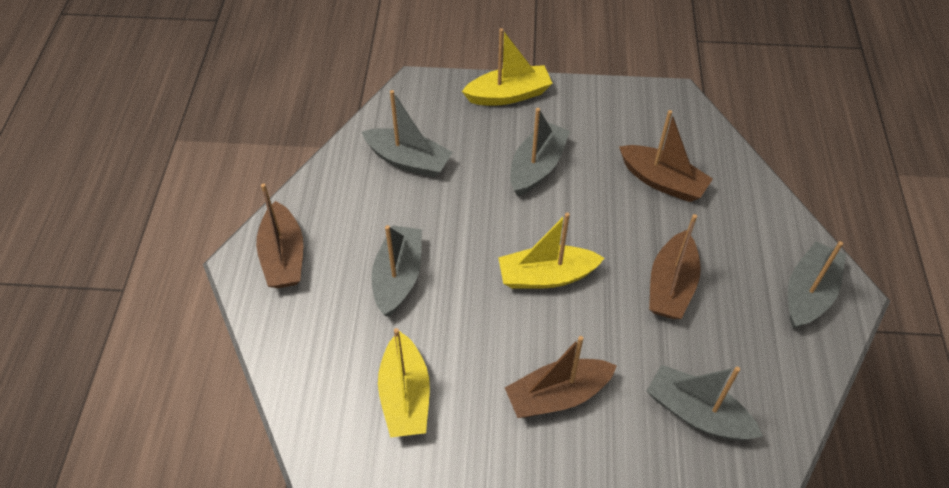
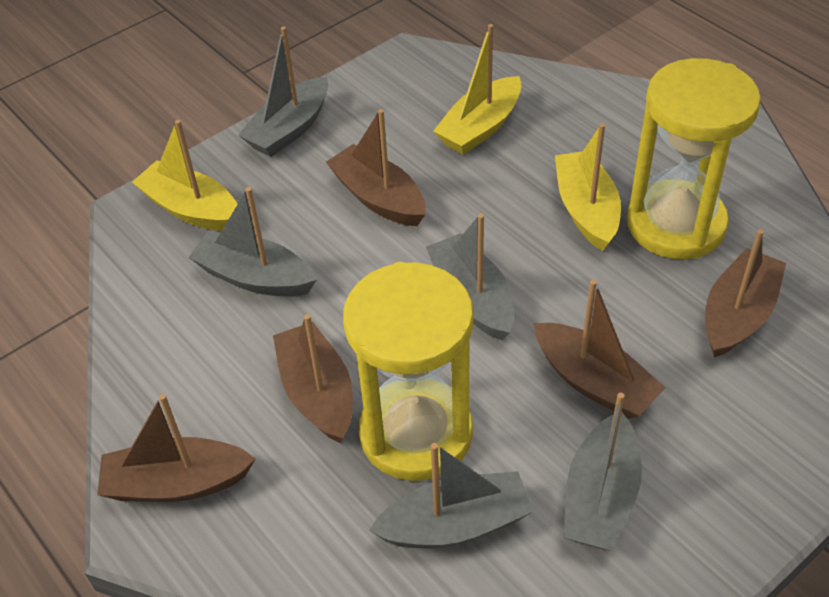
brown boat: [256,183,303,288] [505,336,617,418] [619,110,713,202] [649,214,701,319] = 4 -> [97,394,256,502] [273,314,353,443] [326,109,426,226] [534,280,666,419] [705,229,786,358] = 5
yellow hourglass: none = 0 -> [343,262,474,481] [627,58,761,259] = 2

